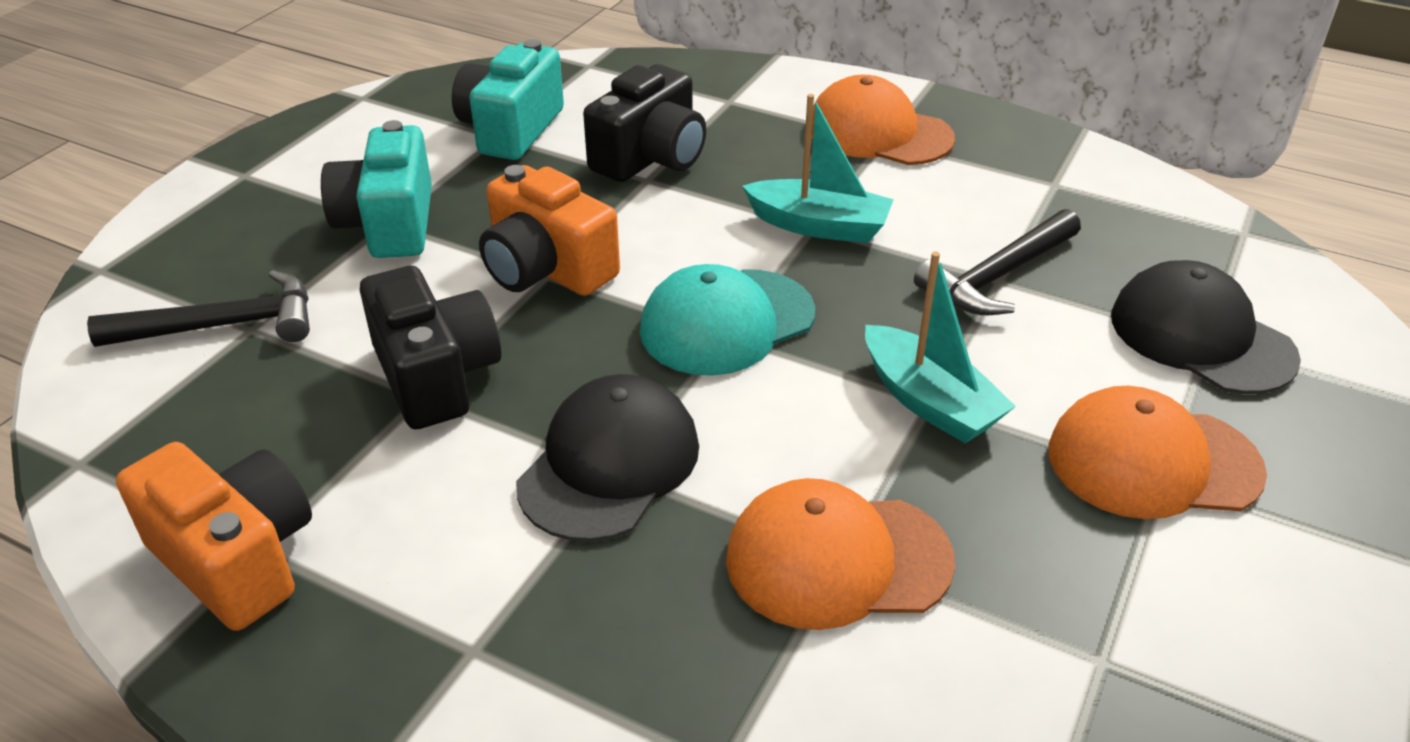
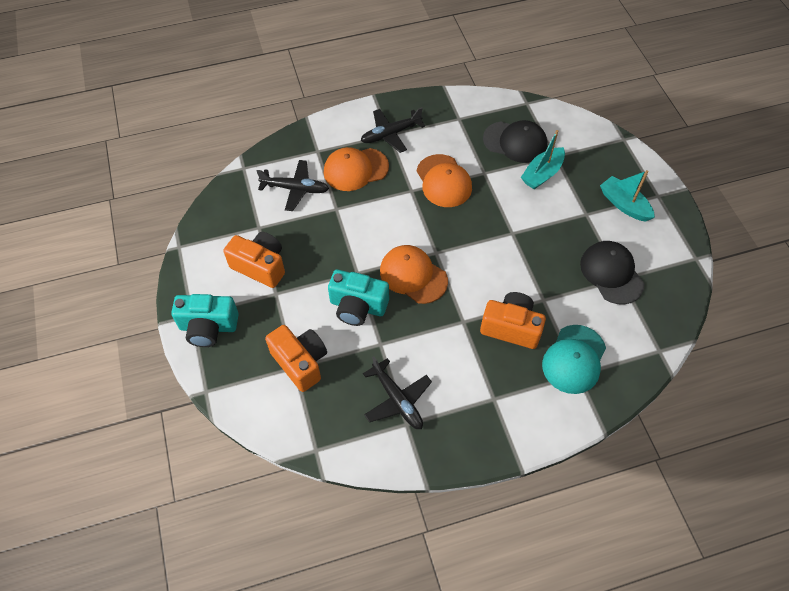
black camera: [360,266,501,429] [583,64,706,182] = 2 -> none = 0
black hammer: [87,270,310,347] [914,209,1081,315] = 2 -> none = 0
black plane: none = 0 -> [257,160,329,211] [361,107,425,153] [363,356,432,429] = 3
orange camera: [116,442,312,631] [479,165,620,296] = 2 -> [224,232,285,288] [265,325,327,392] [480,292,546,349] = 3

